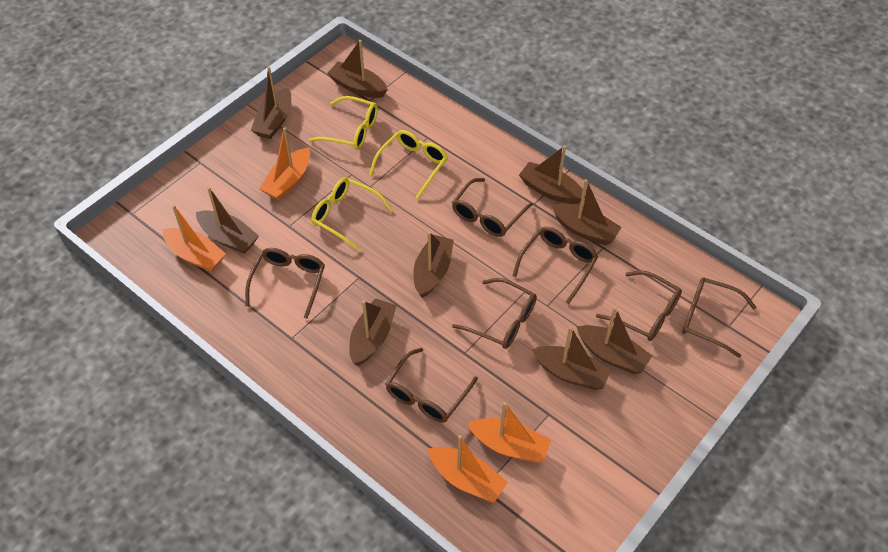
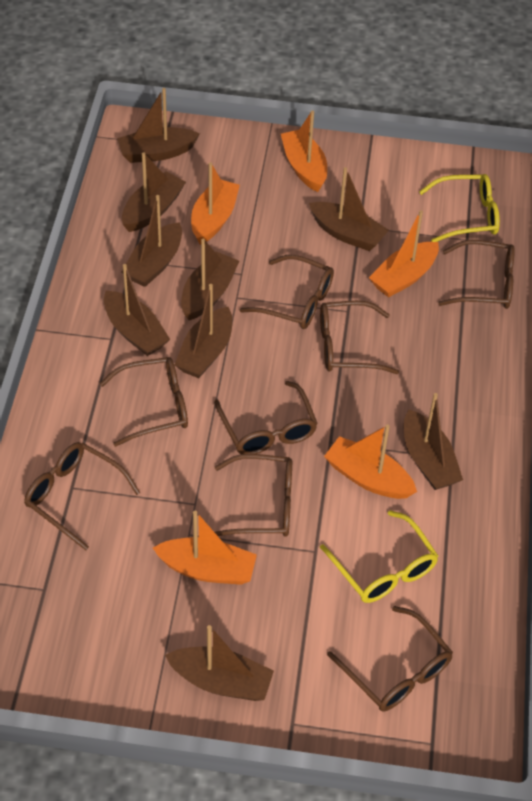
brown glasses: [245,248,325,319] [386,348,478,423] [452,178,533,237] [452,278,537,349] [513,227,598,304] [596,271,682,341] [682,278,756,358] = 7 -> [24,442,140,550] [99,357,188,447] [214,381,318,454] [215,454,292,537] [240,255,334,329] [320,301,399,374] [327,606,453,711] [438,240,515,309] = 8
orange boat: [162,205,226,272] [259,127,310,200] [428,435,508,503] [467,402,551,463] = 4 -> [153,511,257,585] [191,162,240,245] [281,111,327,192] [324,425,417,499] [369,210,439,297] = 5
yellow glasses: [308,96,378,150] [311,177,393,251] [369,130,448,199] = 3 -> [320,510,438,603] [419,174,500,242] = 2

